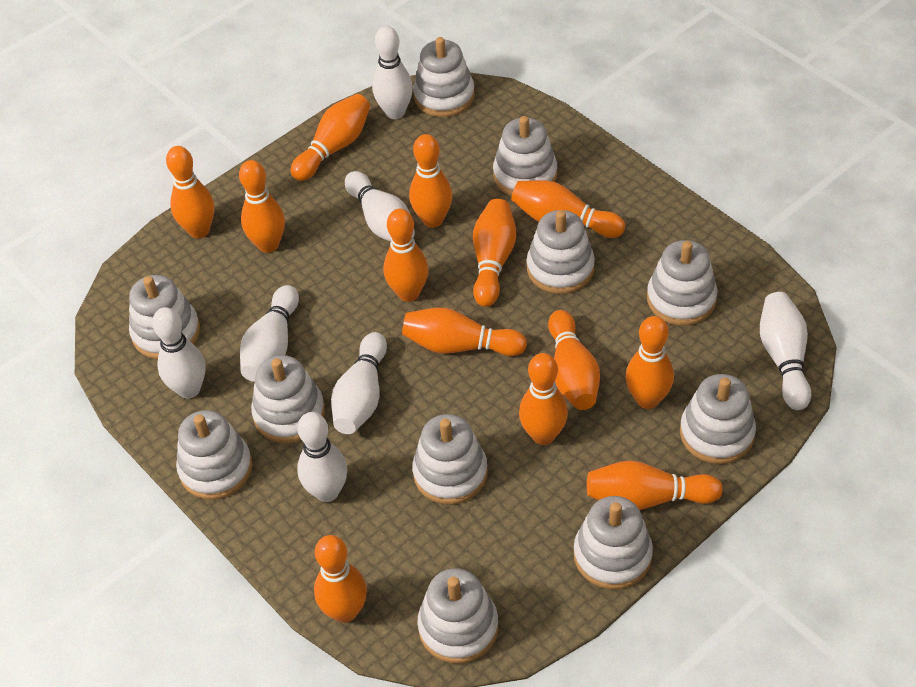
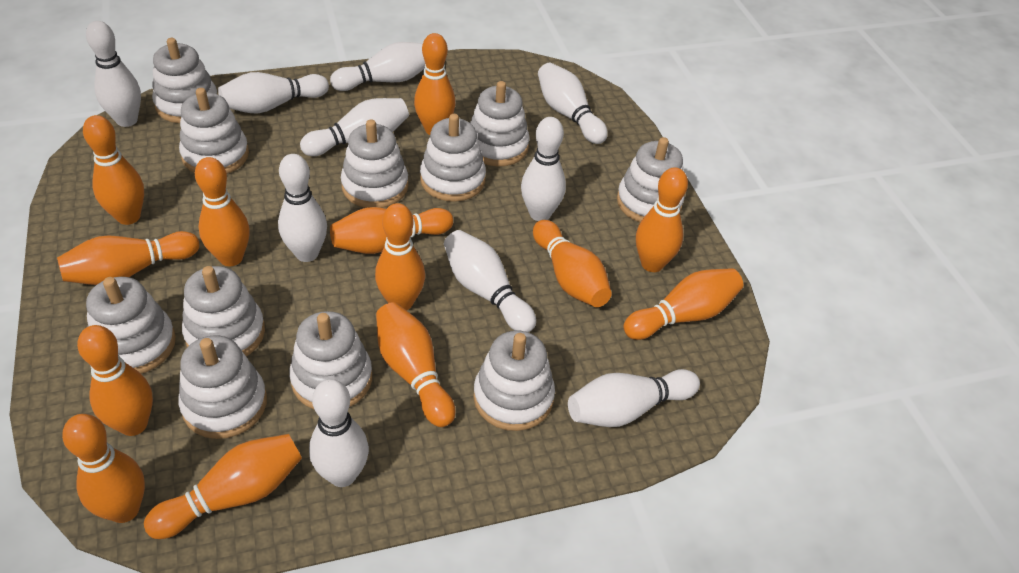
white bowling pin: [152,307,205,399] [240,285,299,382] [297,412,347,502] [331,332,387,434] [345,171,415,241] [372,26,413,119] [760,292,811,410] = 7 -> [86,21,141,127] [218,72,329,114] [278,154,327,262] [300,98,409,156] [309,379,369,487] [330,42,425,91] [444,230,536,332] [521,117,566,221] [538,62,608,144] [568,369,700,427] = 10

